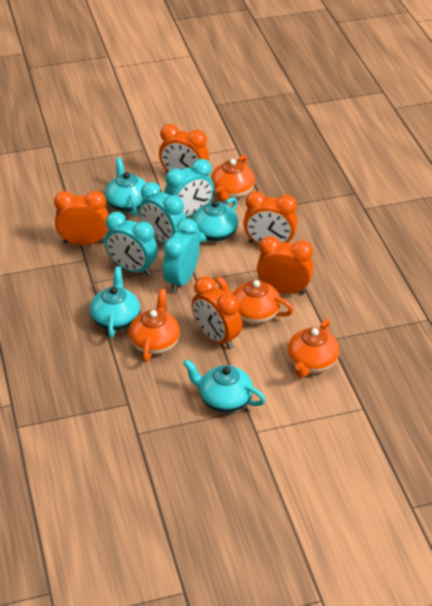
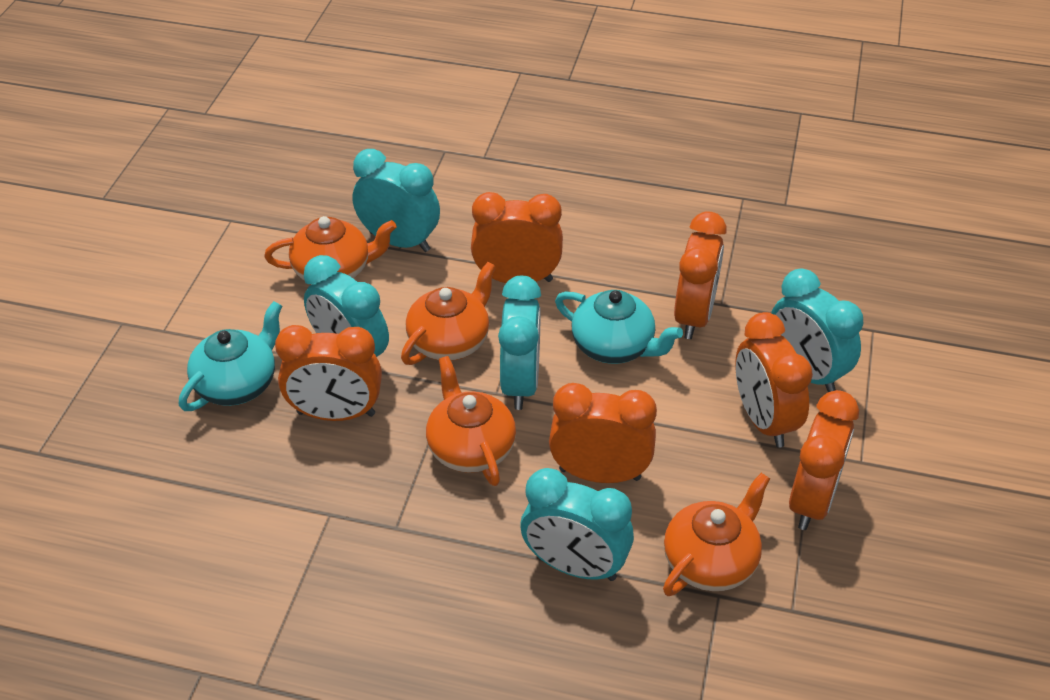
orange clock: [54,191,108,245] [159,124,209,173] [192,276,242,349] [243,191,298,245] [257,236,313,294] = 5 -> [275,325,382,421] [471,192,563,283] [549,383,657,483] [674,212,727,339] [735,312,813,448] [789,390,859,530] = 6
turquoise clock: [104,212,158,276] [139,182,186,244] [163,218,200,293] [164,159,214,218] = 4 -> [304,255,389,357] [352,149,440,252] [498,276,541,410] [521,468,634,581] [771,269,863,392] = 5
turquoise teapot: [90,266,140,338] [105,157,146,217] [183,359,266,413] [192,197,238,242] = 4 -> [179,301,282,411] [555,290,683,364] = 2

